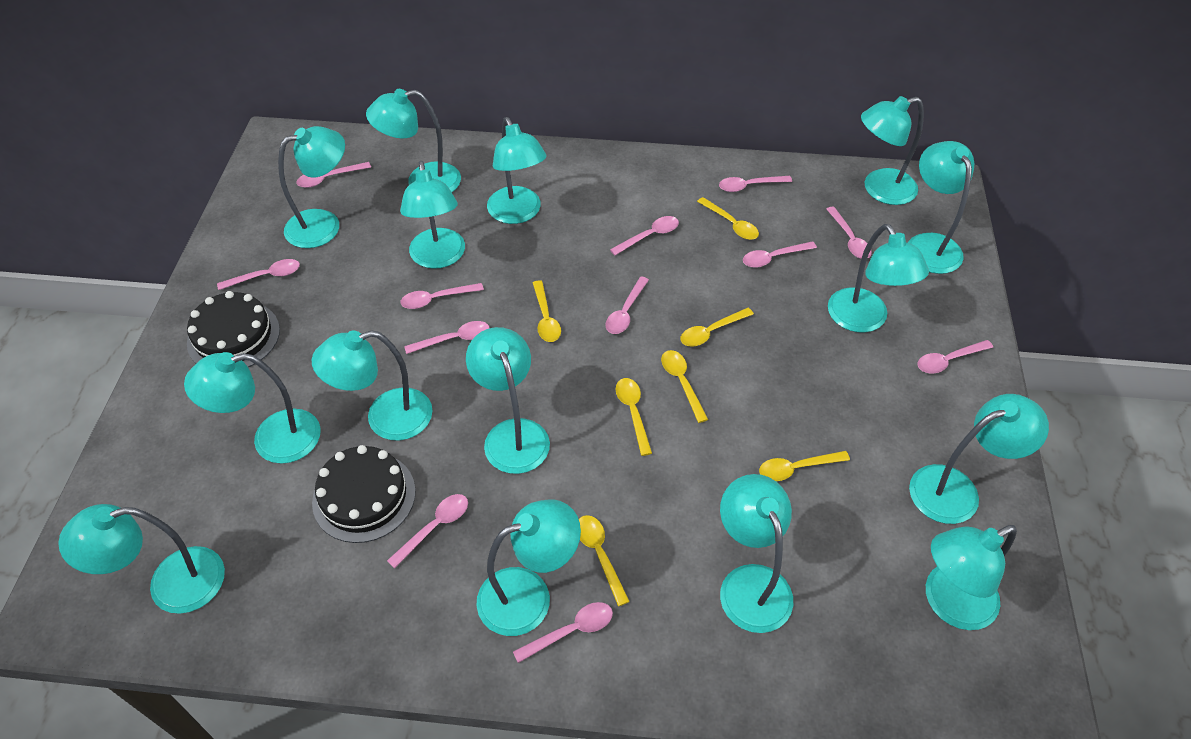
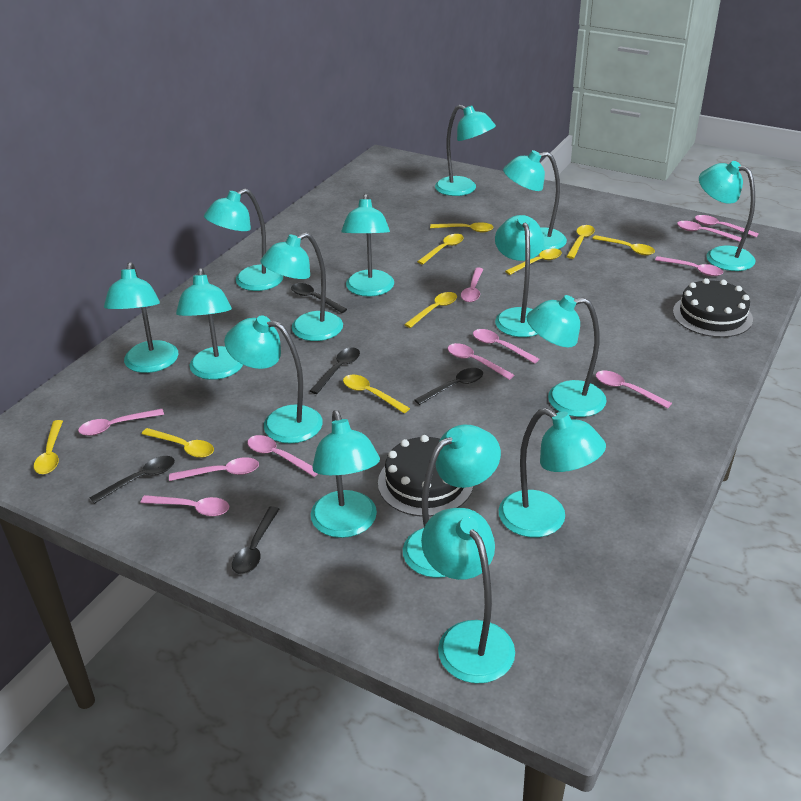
black spoon: none = 0 -> [90,456,175,504] [232,506,279,574] [291,283,347,313] [310,347,360,394] [415,368,483,405] = 5
pink spoon: [217,259,300,290] [296,162,371,188] [387,494,468,568] [401,283,484,309] [404,321,489,354] [513,602,613,663] [605,276,649,334] [610,216,679,255] [719,176,792,192] [743,241,817,268] [826,207,872,259] [918,340,993,374] = 12 -> [78,409,164,436] [140,495,229,516] [169,457,259,481] [247,435,318,477] [448,343,514,380] [461,268,483,302] [473,329,539,364] [596,371,672,409] [655,256,723,276] [677,221,741,242] [695,215,759,237] = 11
yellow spoon: [533,280,561,342] [579,515,630,606] [615,378,652,456] [661,350,708,423] [681,308,754,346] [697,197,759,240] [759,451,850,481] = 7 -> [34,420,63,474] [142,428,214,458] [343,375,410,413] [404,292,457,328] [417,234,464,265] [430,222,494,233] [505,249,562,275] [566,225,595,259] [592,235,655,255] = 9

